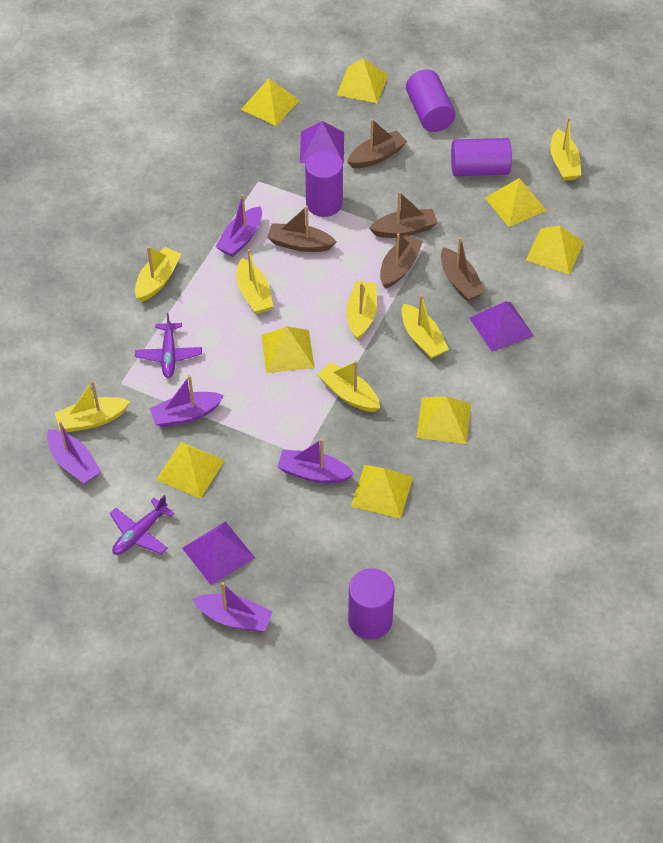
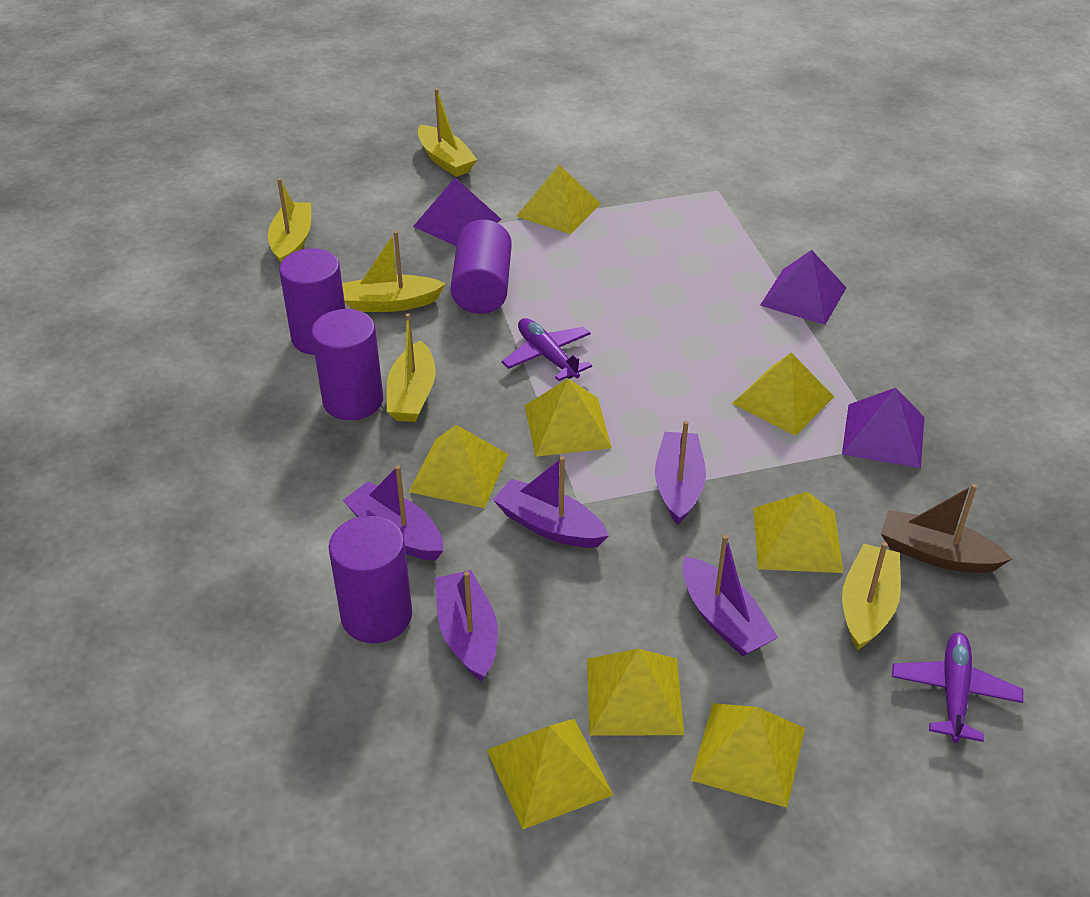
brown boat: [267,206,337,252] [347,119,407,168] [369,191,438,238] [380,233,423,289] [441,237,485,301] = 5 -> [881,484,1012,573] = 1
yellow boat: [55,380,130,432] [135,246,181,302] [237,249,273,314] [317,361,380,412] [346,281,377,340] [402,295,449,359] [550,117,581,181] = 7 -> [268,178,311,263] [342,231,446,312] [387,313,436,422] [418,88,477,177] [842,542,901,650] = 5

